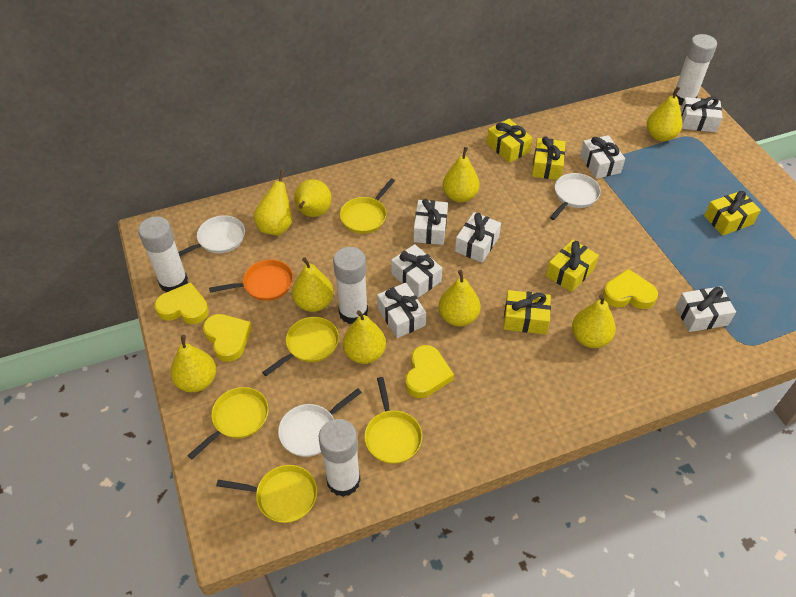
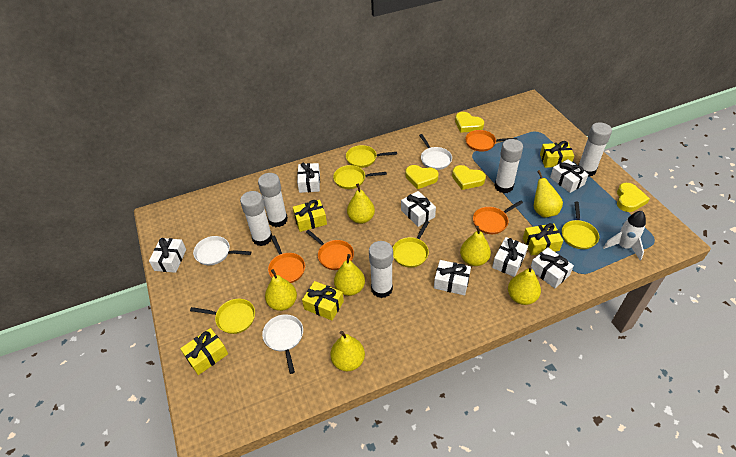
orange pan: [209,259,293,301] = 1 -> [268,235,305,283] [306,230,354,270] [465,130,517,152] [473,200,523,234] = 4
white glue stick: [138,216,188,292] [319,419,361,497] [333,247,368,324] [673,34,717,106] = 4 -> [240,191,272,246] [258,173,288,227] [369,241,393,298] [494,139,523,193] [578,122,612,177] = 5
white rocket: none = 0 -> [603,211,646,261] = 1
yellow pear: [171,335,216,392] [254,170,292,236] [292,257,333,312] [294,179,331,217] [343,310,386,364] [439,270,480,326] [443,147,480,202] [572,295,616,348] [647,87,682,141] = 9 -> [265,269,297,311] [330,331,365,371] [334,254,365,296] [347,183,375,224] [460,226,491,266] [508,265,541,305] [534,170,563,218] = 7

